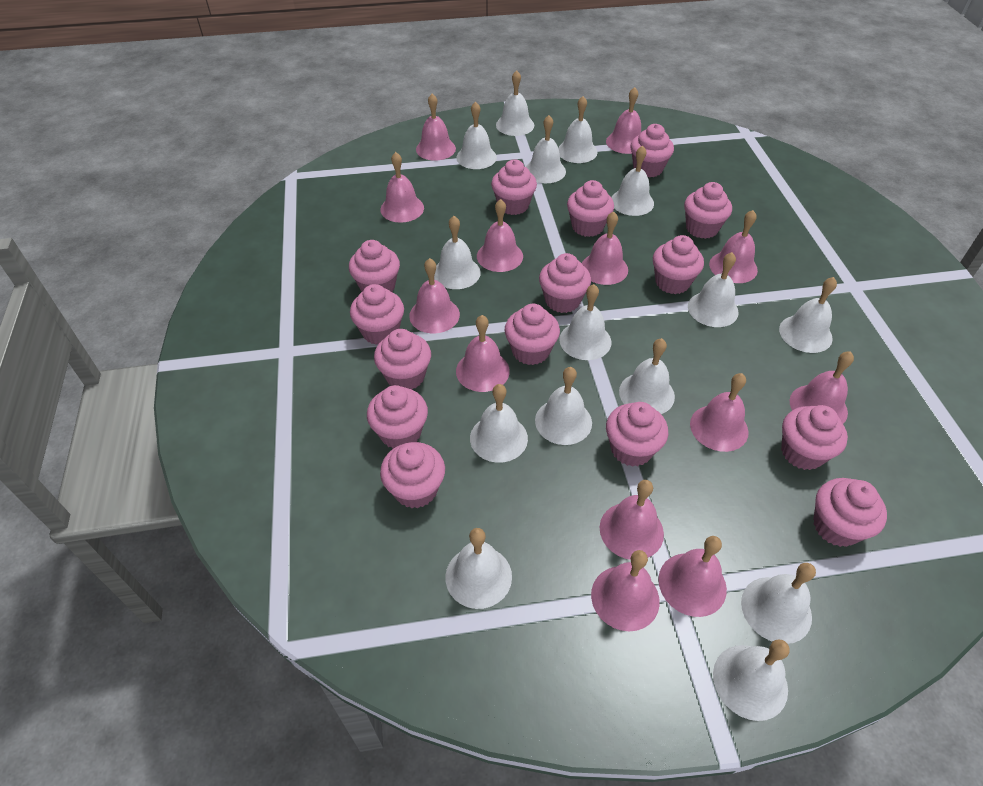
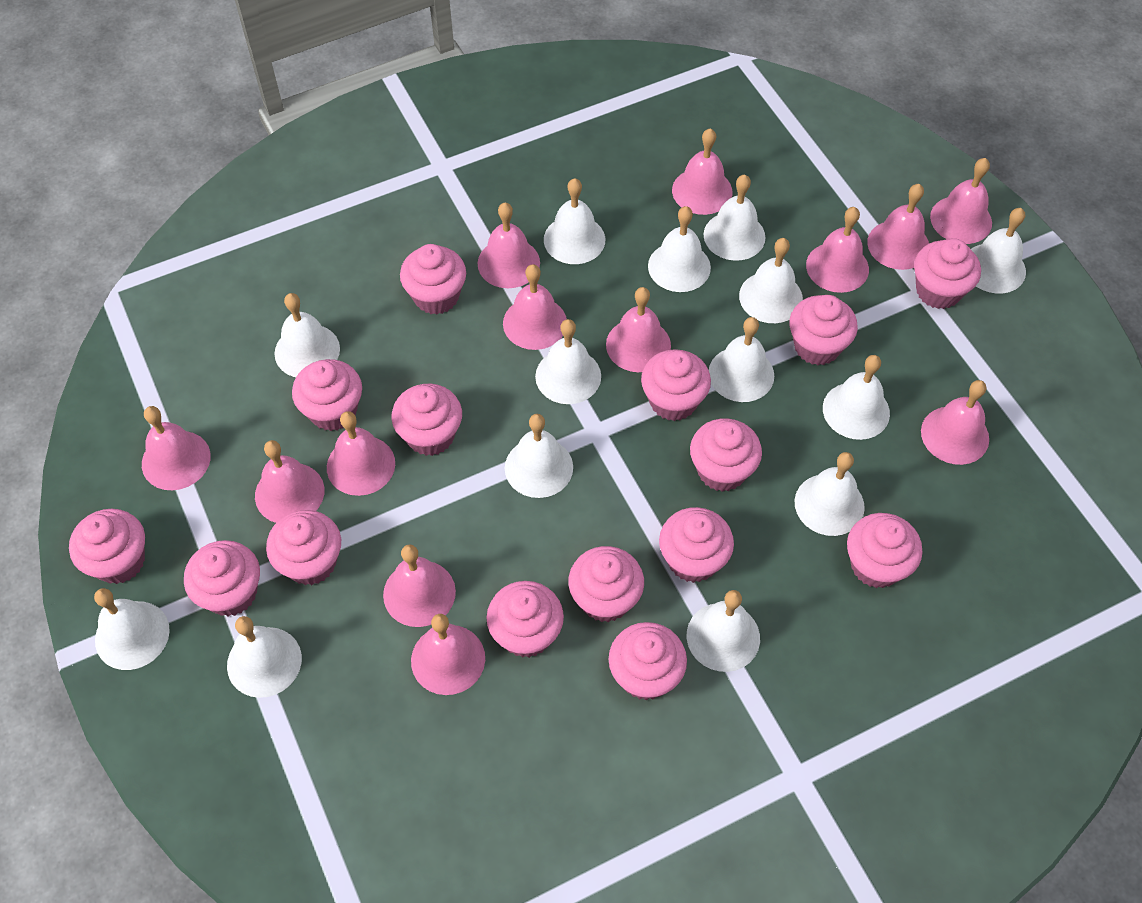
white bell: [434,216,481,289] [446,528,512,609] [456,101,497,169] [470,384,528,463] [496,70,534,136] [526,115,566,183] [535,367,592,445] [558,96,597,163] [559,284,611,360] [611,146,654,216] [619,338,675,414] [688,252,739,327] [713,640,789,721] [741,563,816,644] [779,277,837,353] = 15 -> [94,588,170,670] [227,616,302,698] [275,293,340,377] [505,414,573,498] [535,319,601,404] [544,178,605,264] [648,206,711,292] [687,590,760,672] [704,175,766,261] [709,317,774,402] [739,238,803,323] [795,452,865,536] [823,355,890,440] [971,208,1026,294] = 14

